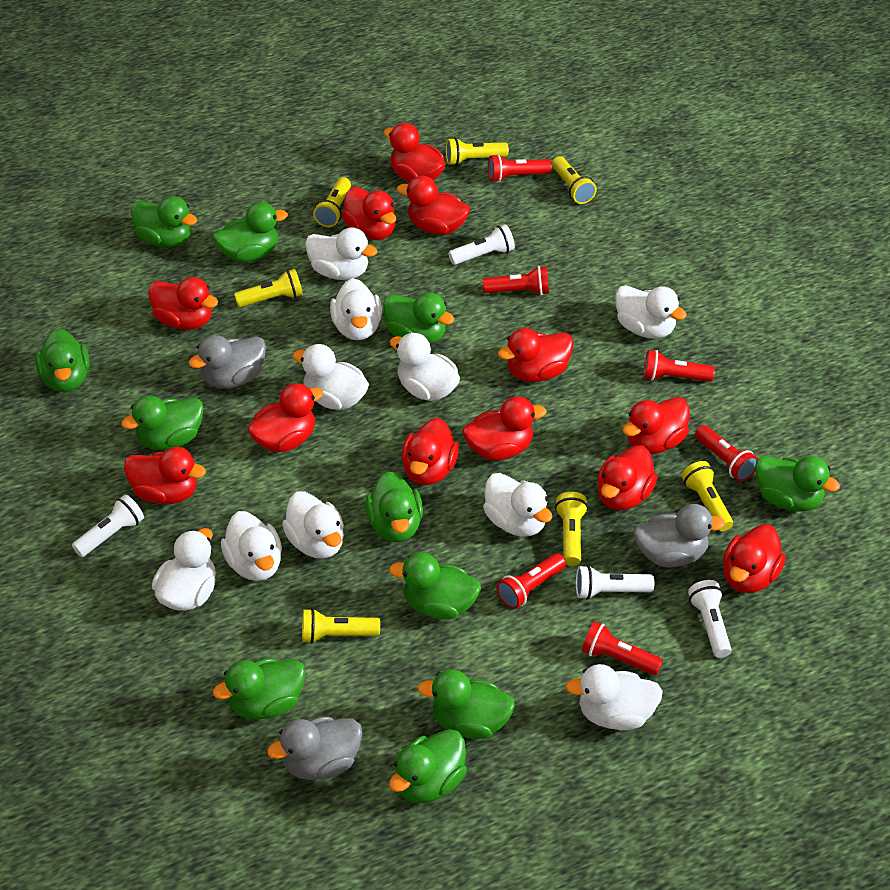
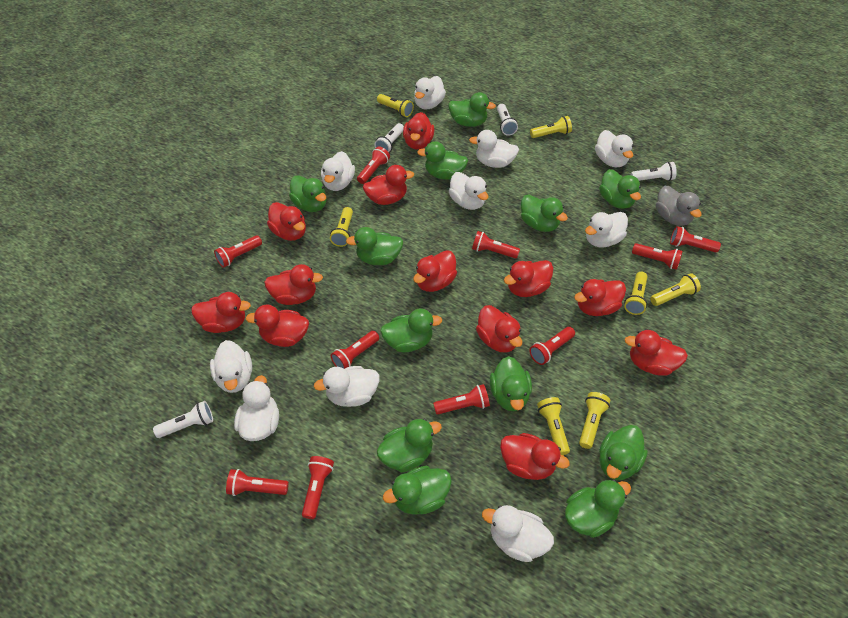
green duck: [35,328,89,392] [121,395,204,450] [131,196,197,248] [213,202,288,262] [213,658,305,720] [365,471,423,542] [383,292,454,344] [389,552,481,620] [389,729,467,803] [417,669,515,739] [755,456,840,512] = 11 -> [289,175,326,212] [346,227,403,265] [377,419,442,472] [380,308,442,352] [383,466,452,515] [417,141,468,180] [448,92,496,127] [490,356,532,411] [521,194,568,232] [565,480,631,538] [599,169,641,209] [599,425,648,480] = 12
grey duck: [189,335,266,389] [267,716,362,780] [634,504,725,567] = 3 -> [656,186,702,226] = 1
red flashlight: [482,266,549,295] [488,154,552,182] [497,553,566,609] [582,621,663,675] [644,350,715,382] [695,425,758,482] = 6 -> [214,235,262,268] [226,469,289,496] [302,456,334,519] [331,331,379,369] [357,146,390,184] [433,384,490,414] [472,231,520,259] [529,327,575,365] [632,243,683,270] [670,226,721,252] = 10

